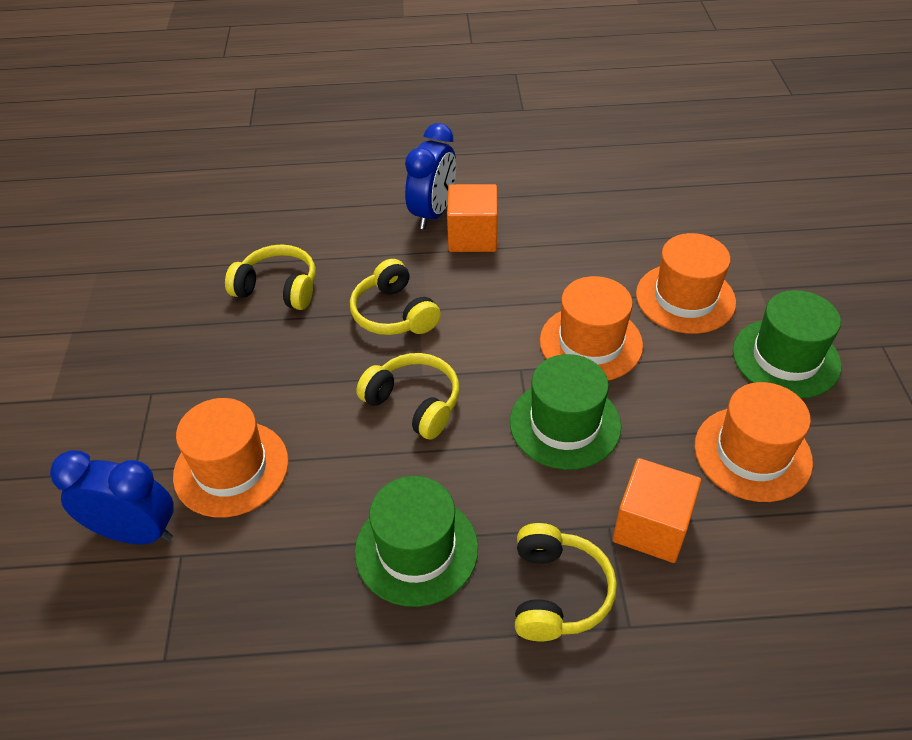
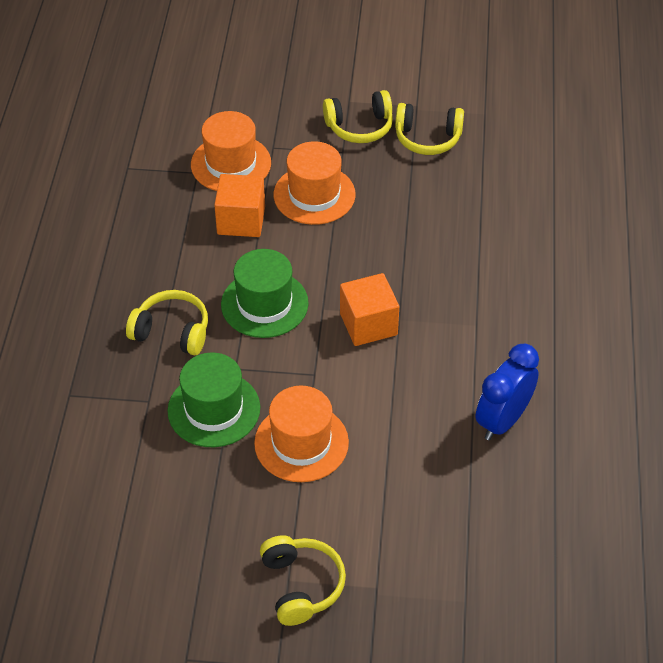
blue clock: [50,451,174,545] [405,123,456,230] = 2 -> [476,344,539,440] = 1
green hat: [355,476,478,607] [510,354,621,470] [733,290,842,398] = 3 -> [167,352,260,447] [221,249,309,338] = 2
orange hat: [173,398,289,518] [540,276,643,380] [636,233,736,334] [694,382,813,502] = 4 -> [191,111,271,191] [254,386,349,482] [274,141,356,225] = 3

